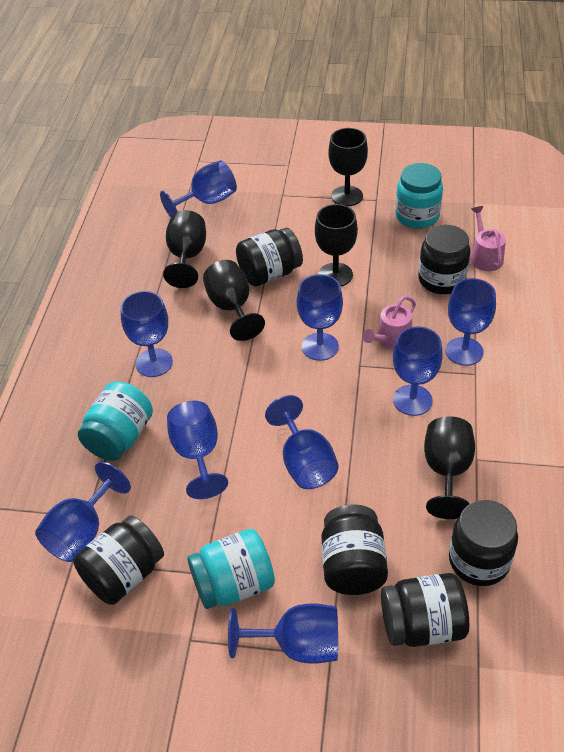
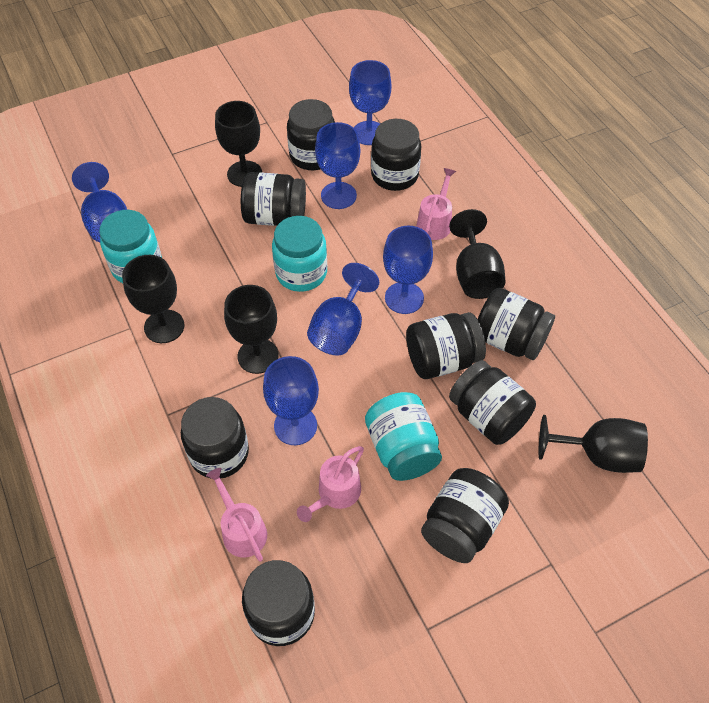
black jar: [73,515,164,605] [236,228,303,286] [321,504,388,595] [381,573,469,647] [418,225,470,294] [449,500,518,586] = 6 -> [181,397,249,479] [241,172,306,226] [242,560,315,646] [287,99,335,170] [371,119,421,191] [406,312,486,379] [421,468,509,563] [449,360,536,445] [478,288,555,360] = 9
blue goblet: [35,462,131,562] [120,291,173,377] [160,161,237,218] [167,401,228,499] [228,603,338,664] [265,395,339,489] [297,274,343,361] [393,327,443,416] [446,278,496,366] = 9 -> [72,162,127,243] [263,356,319,445] [307,263,379,355] [315,122,360,209] [349,60,391,145] [383,226,433,314] = 6
pink watering can: [362,296,416,349] [471,206,506,271] = 2 -> [206,468,267,562] [297,446,364,522] [416,168,456,240] = 3

